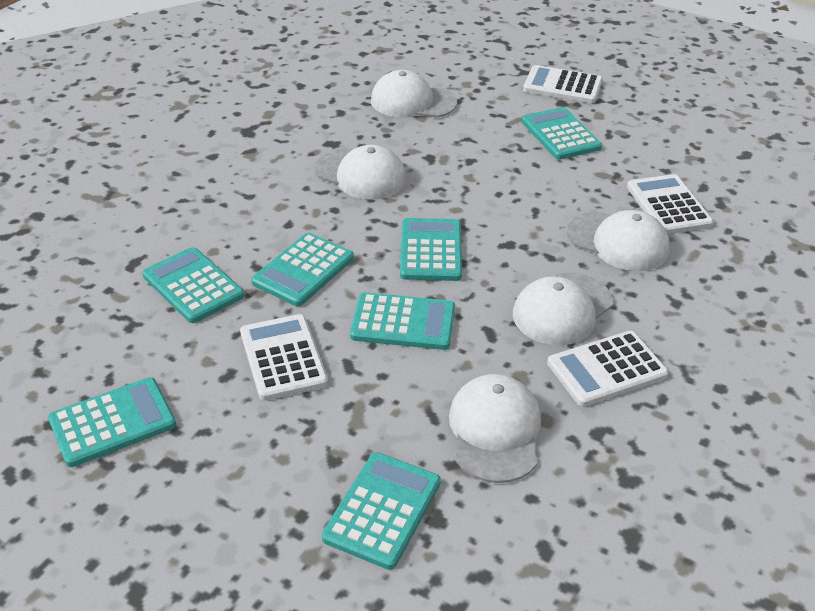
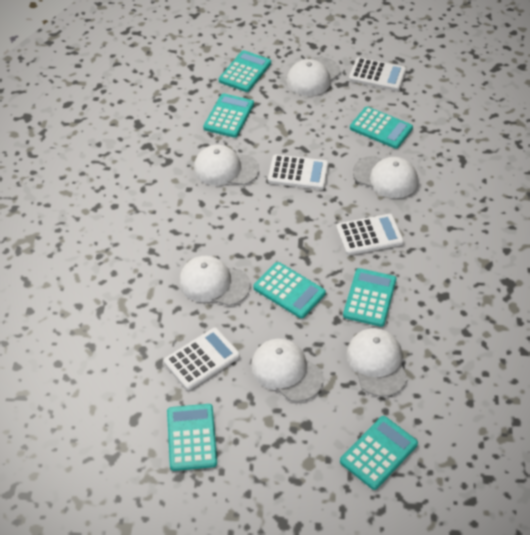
white cap: [315,145,407,200] [371,70,457,118] [449,374,541,483] [513,272,613,345] [567,210,670,271] = 5 -> [179,256,251,306] [194,145,259,185] [251,339,323,402] [287,57,340,96] [346,328,408,397] [353,156,418,198] = 6

